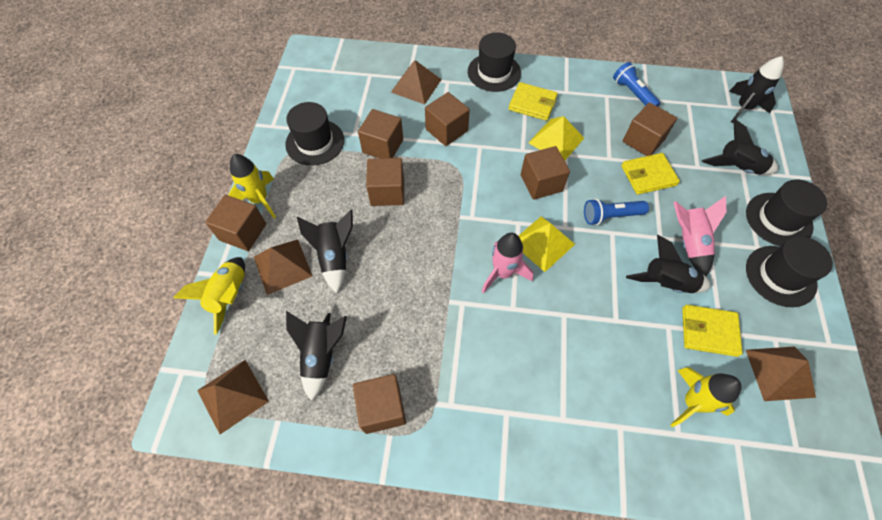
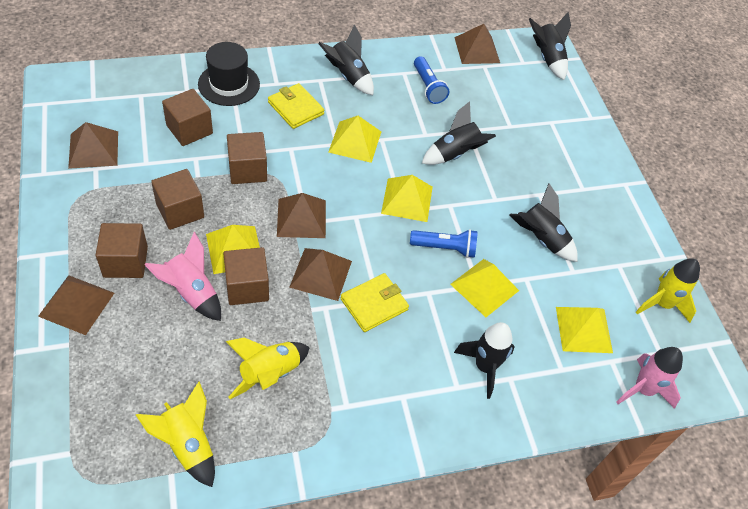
black hat: [285,102,344,166] [468,33,521,92] [746,179,827,246] [746,236,833,307] = 4 -> [198,42,260,106] = 1
brown cube: [205,195,266,251] [353,374,406,434] [358,109,403,158] [366,158,404,206] [425,92,470,146] [521,146,570,200] [623,102,677,156] = 7 -> [96,223,148,278] [151,169,204,230] [162,89,213,146] [223,247,269,305] [227,132,267,184] = 5
brown pyramid: [197,360,269,434] [254,240,312,295] [391,60,442,105] [746,346,816,401] = 4 -> [38,275,114,335] [68,122,118,169] [277,193,326,238] [289,248,352,301] [454,24,500,64] = 5
yellow pyramid: [519,216,575,272] [528,116,584,161] = 2 -> [206,225,260,274] [328,116,381,163] [381,175,433,222] [450,259,519,317] [556,307,613,353] = 5
yellow wallet: [508,82,558,121] [621,153,680,195] [682,305,743,357] = 3 -> [268,83,324,129] [341,273,409,332] = 2

